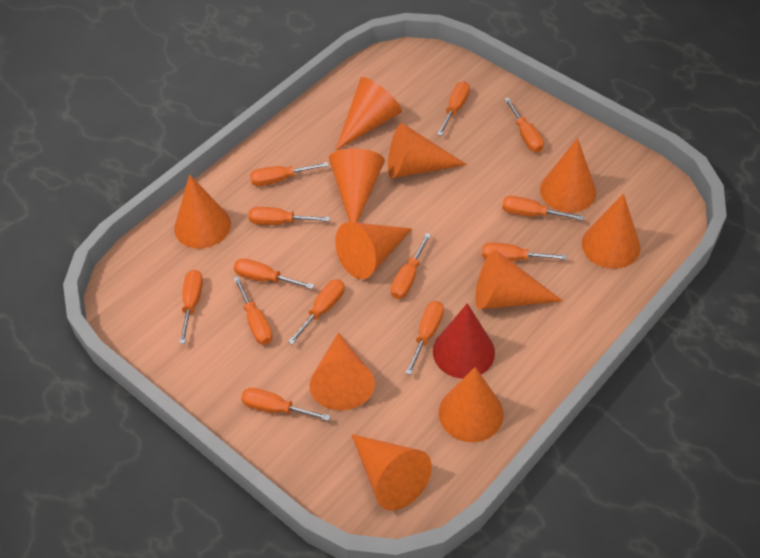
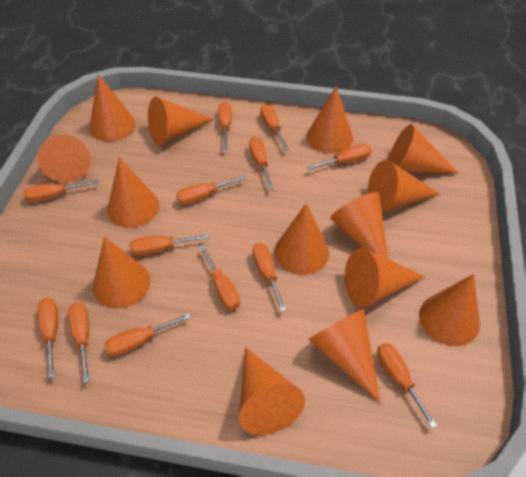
orange cone: [174,175,231,249] [309,333,375,411] [329,148,385,223] [335,222,412,279] [336,77,402,150] [351,434,432,511] [388,123,467,178] [439,367,503,442] [475,250,563,309] [540,138,596,213] [582,193,640,269] = 11 -> [37,134,91,182] [89,74,135,141] [93,236,150,309] [107,157,159,228] [148,97,214,145] [239,348,305,435] [275,203,329,275] [307,86,353,154] [309,309,381,403] [330,192,388,259] [345,248,425,308] [368,160,440,212] [388,124,459,174] [419,274,480,346] = 14
red cone: [433,303,495,379] = 1 -> none = 0

